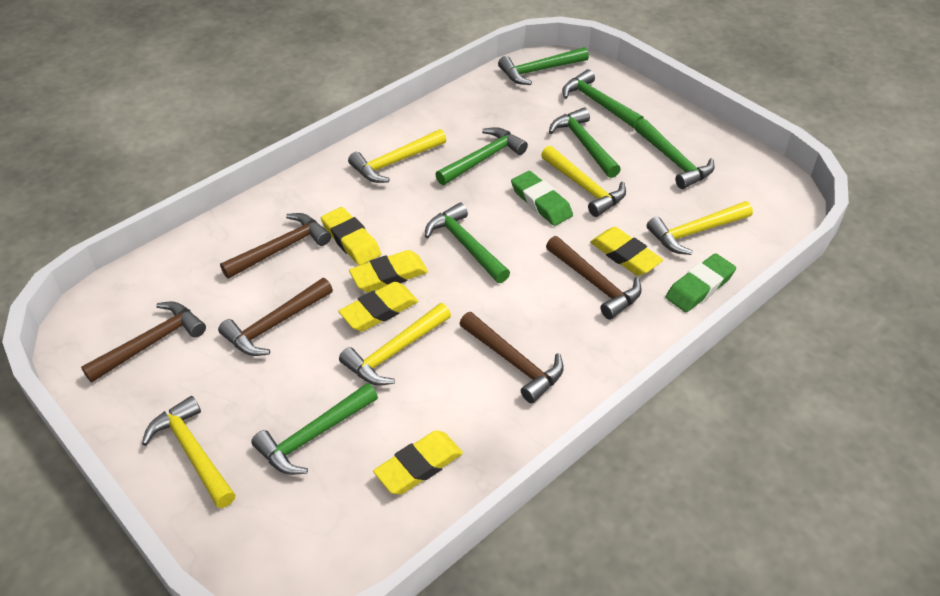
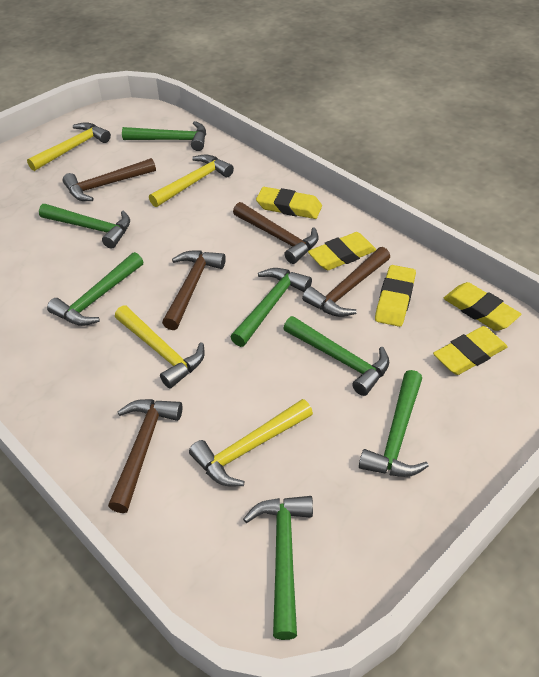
green eraser: [511,171,573,226] [666,253,736,312] = 2 -> none = 0
yellow hammer: [142,396,235,508] [339,303,451,386] [348,129,446,183] [541,146,626,217] [647,201,753,255] = 5 -> [27,122,111,171] [115,306,205,389] [149,155,234,207] [189,399,313,486] = 4

